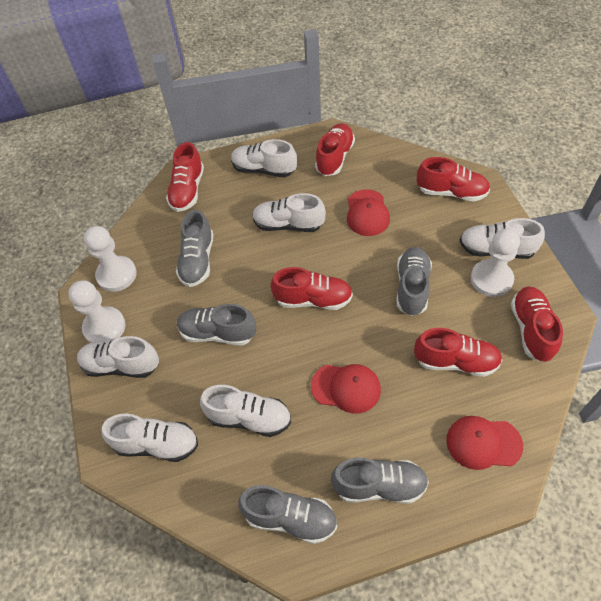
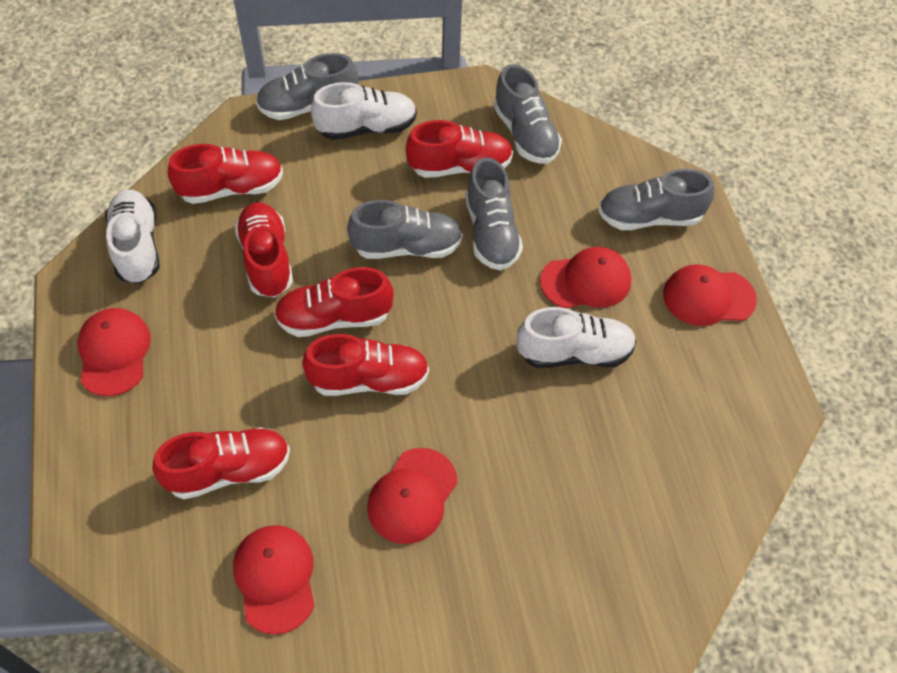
red cap: [311,364,381,414] [347,189,390,236] [446,416,523,470] = 3 -> [77,308,151,396] [233,525,315,635] [367,448,458,544] [540,247,631,308] [663,264,757,326] = 5
white pawn: [68,280,126,343] [84,226,137,292] [471,228,520,297] = 3 -> none = 0
white shoe: [77,336,159,378] [102,414,198,462] [200,385,291,437] [231,139,297,177] [252,193,326,232] [460,218,545,259] = 6 -> [105,190,160,284] [311,82,417,140] [517,307,636,368] = 3

